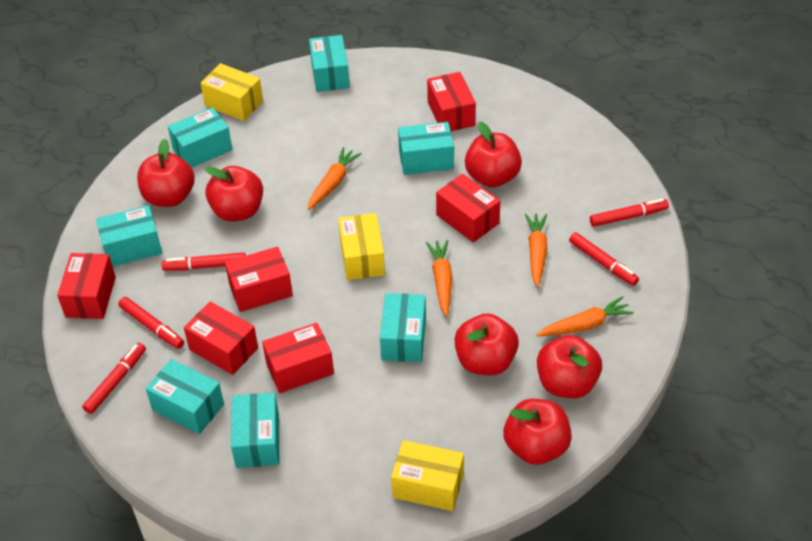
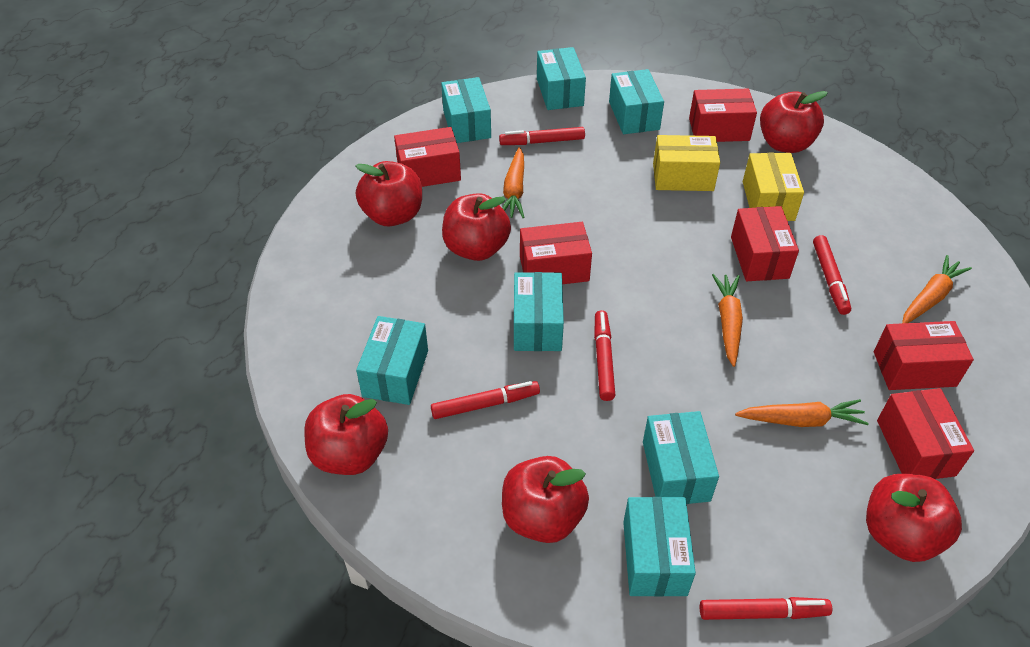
yellow box: [201,63,263,121] [338,213,385,280] [391,440,464,511] = 3 -> [653,135,720,191] [743,153,804,221] = 2

